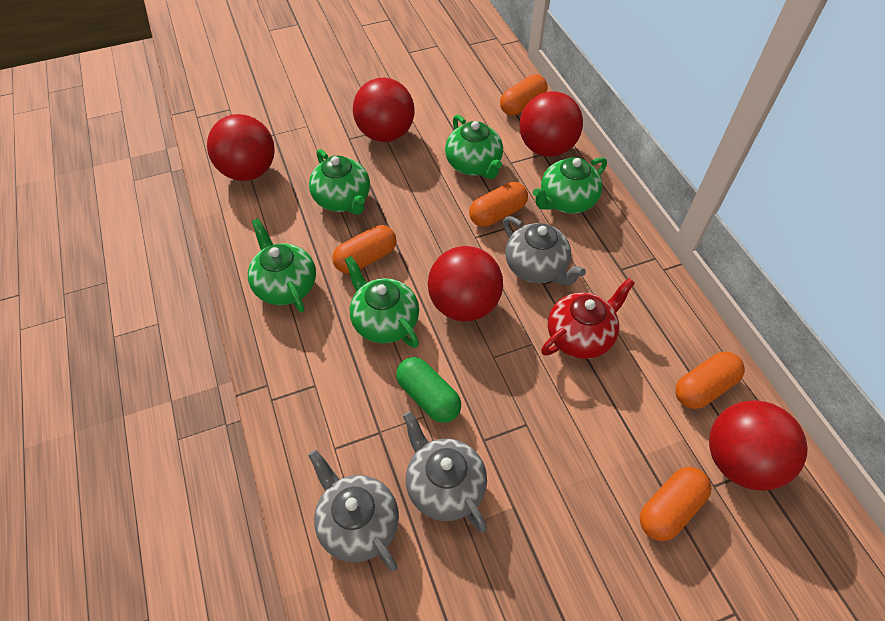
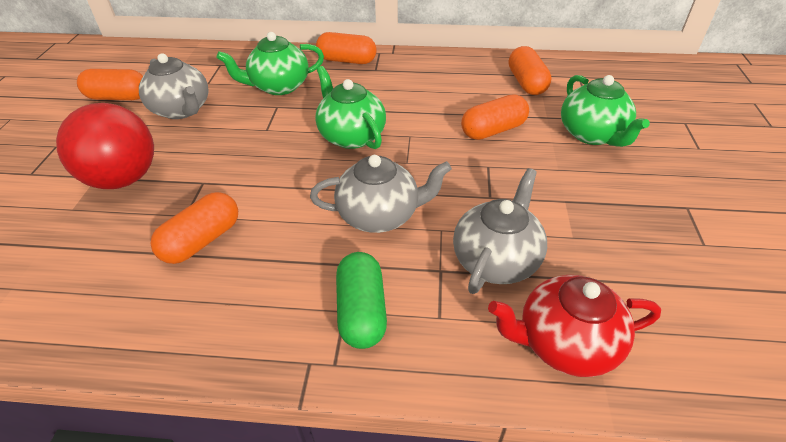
green teapot: [248,218,316,313] [309,149,370,215] [345,256,419,348] [445,115,503,179] [533,157,607,214] = 5 -> [217,32,324,95] [315,66,386,149] [561,75,650,147] = 3
red ball: [207,114,275,181] [353,78,415,142] [428,246,503,321] [519,91,583,157] [709,400,807,491] = 5 -> [56,103,154,189] = 1

